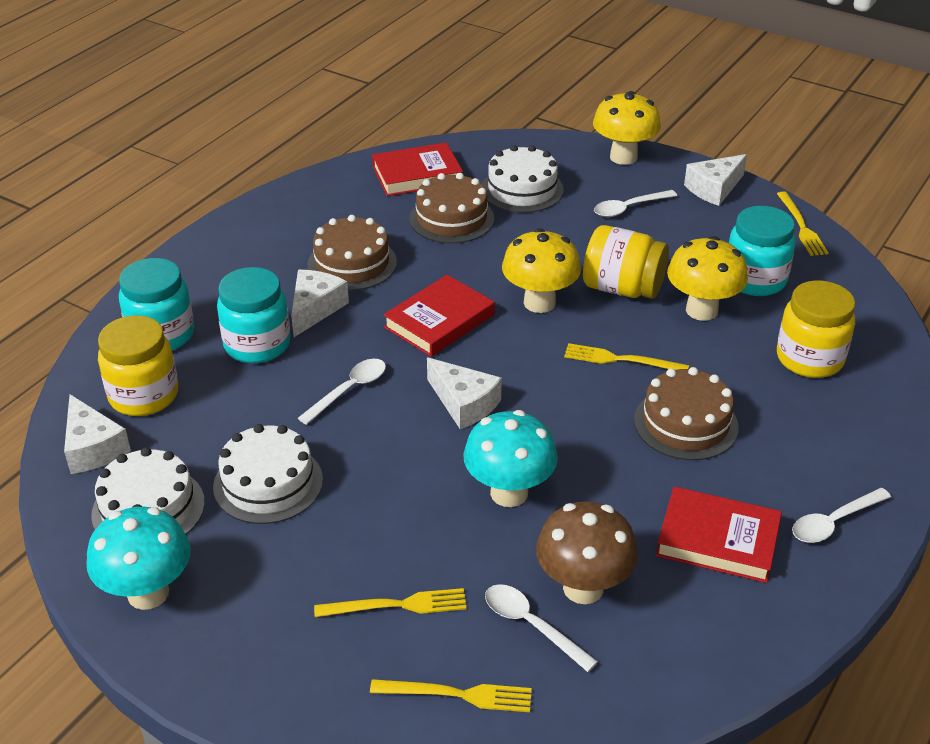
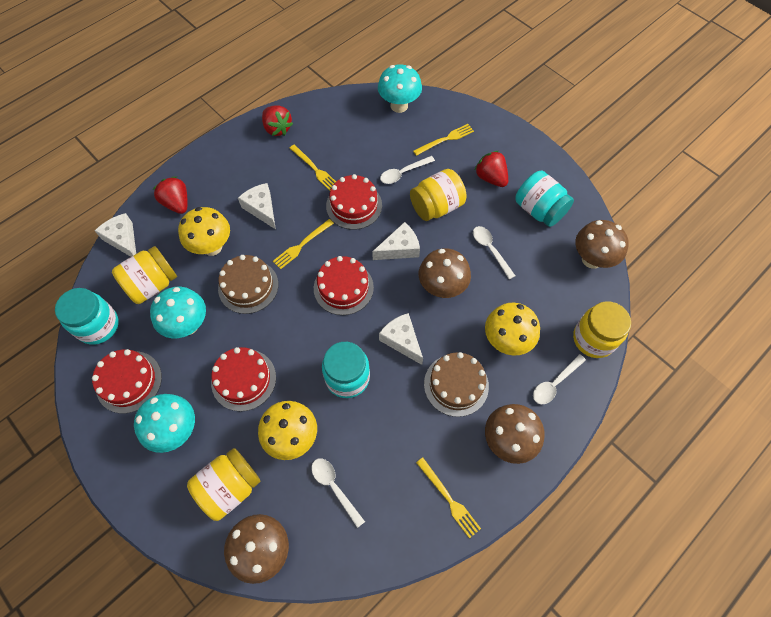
brown cake: [308,215,397,291] [409,173,494,243] [634,367,739,460] = 3 -> [218,255,278,314] [424,352,489,417] = 2
brown mushroom: [536,502,638,604] = 1 -> [224,514,289,584] [419,248,471,298] [485,404,545,464] [575,220,629,269] = 4
red book: [372,143,463,196] [383,275,495,357] [656,486,782,583] = 3 -> none = 0
red cake: none = 0 -> [92,349,162,414] [211,347,276,411] [314,256,374,315] [326,174,382,230] = 4
red strawberry: none = 0 -> [153,176,188,214] [262,106,293,136] [475,151,508,187] = 3
turquoise mushroom: [86,507,191,610] [463,410,558,507] = 2 -> [134,394,195,453] [150,287,206,338] [378,64,422,113] = 3
white cake: [91,447,205,535] [213,424,323,524] [482,145,564,213] = 3 -> none = 0
yellow jar: [98,315,178,416] [583,225,669,299] [777,280,855,378] = 3 -> [112,246,177,304] [187,448,260,521] [410,169,467,221] [573,301,631,358] = 4

